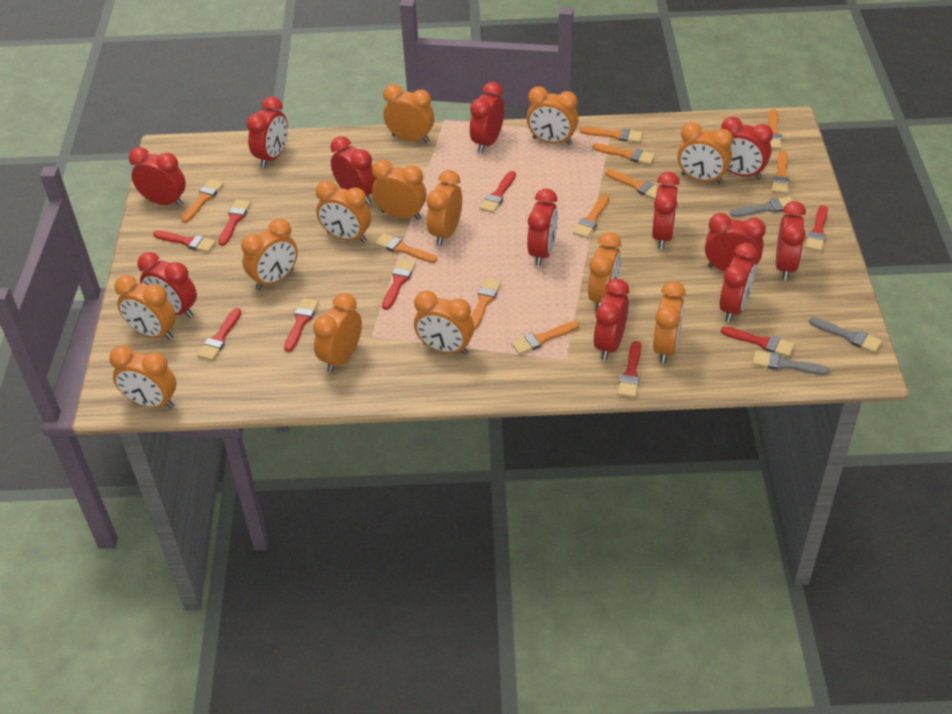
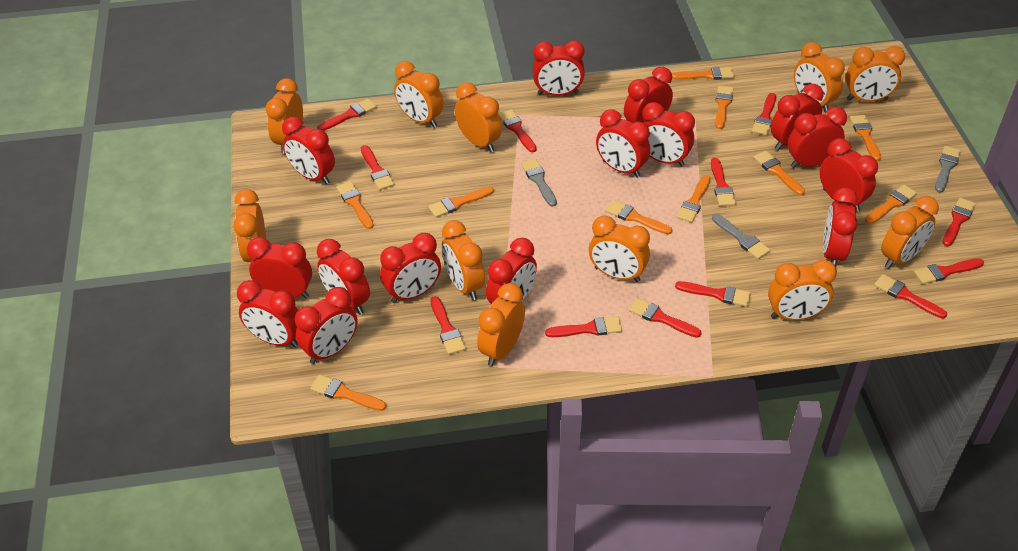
orange clock: [109,345,176,408] [114,275,176,340] [241,218,298,290] [313,293,362,373] [316,180,371,243] [372,159,426,220] [383,84,434,143] [414,290,474,355] [427,170,462,246] [526,86,579,145] [588,232,621,310] [653,281,686,363] [677,122,733,184] = 13 -> [233,189,266,262] [266,78,303,154] [394,61,444,128] [442,220,485,300] [455,82,502,152] [477,283,525,366] [589,215,650,282] [768,259,837,320] [794,42,845,113] [846,46,905,102] [881,196,939,269] = 11
red brush: [153,230,216,252] [198,308,241,361] [218,199,251,246] [284,298,319,352] [382,259,416,310] [479,171,516,213] [618,341,641,398] [721,326,795,357] [805,205,828,251] = 9 -> [317,99,376,131] [361,145,394,190] [430,296,466,355] [499,109,537,152] [545,316,622,337] [629,298,702,338] [675,281,751,307] [711,158,736,206] [752,93,776,135] [874,274,947,319] [914,258,984,284] [943,198,976,246] = 12
red clock: [129,147,186,207] [137,252,197,318] [247,97,288,168] [331,136,376,205] [470,82,504,153] [527,189,558,266] [593,279,629,360] [652,172,680,249] [705,213,766,271] [719,243,758,322] [721,117,773,179] [776,201,806,280] = 12 -> [237,280,298,347] [247,237,312,298] [282,117,335,185] [295,287,358,364] [317,239,370,315] [380,233,441,303] [486,238,537,304] [532,40,585,96] [596,109,650,178] [624,67,673,123] [642,102,695,167] [770,84,824,150] [788,107,847,168] [820,138,878,212] [823,187,857,267] = 15

